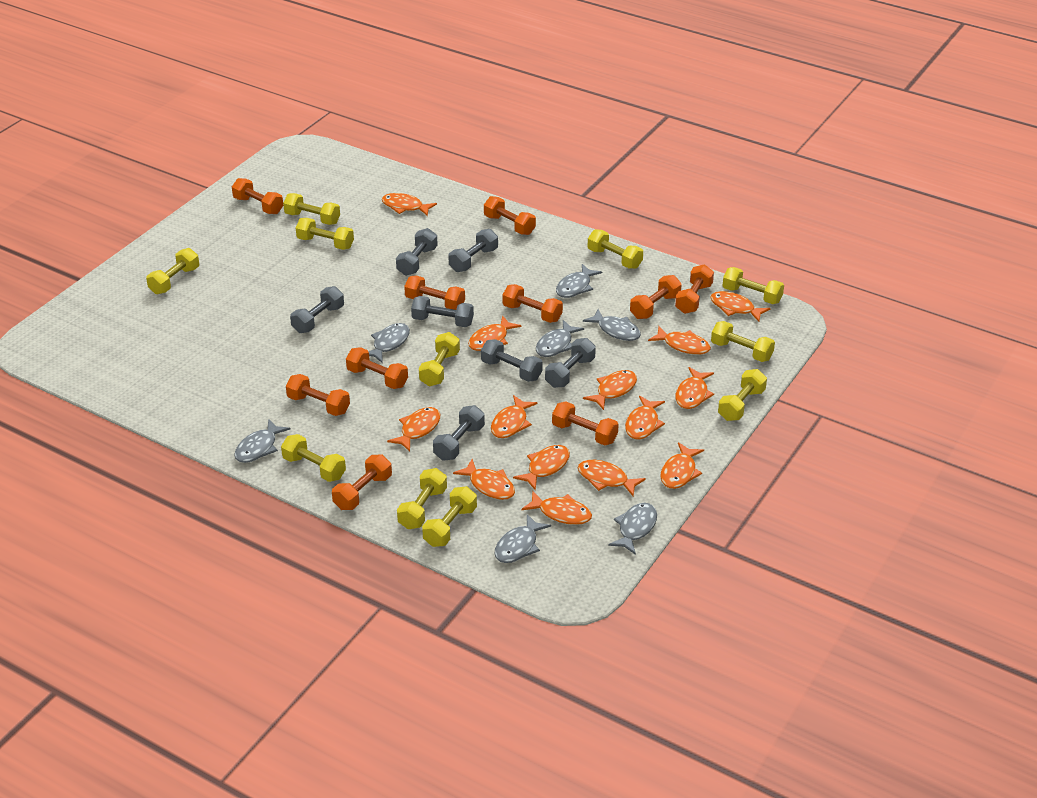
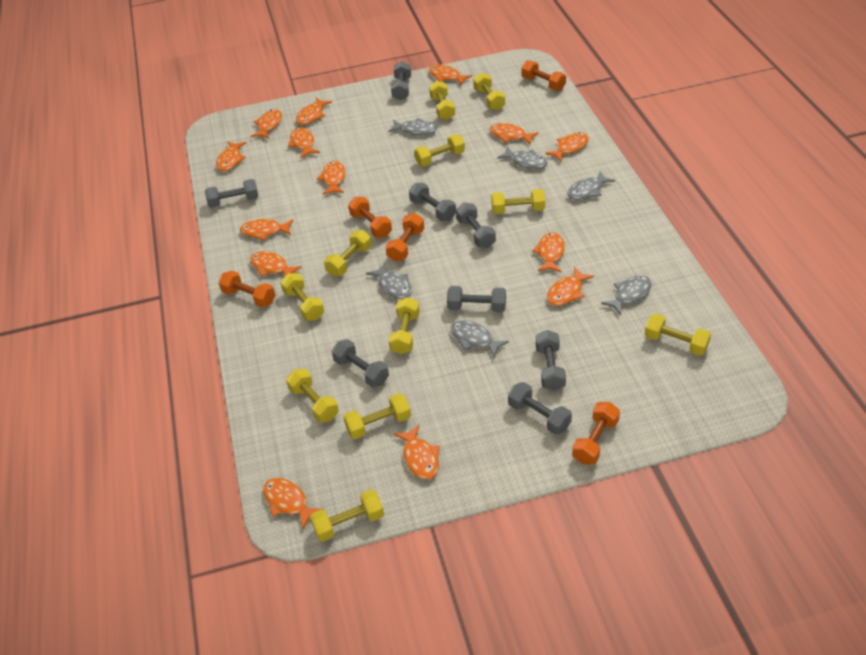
grey dumbbell: [290,286,344,333] [396,228,438,276] [411,296,474,327] [433,405,485,461] [448,229,498,272] [481,339,543,382] [545,338,596,388] = 7 -> [205,179,258,208] [332,339,389,387] [391,61,411,100] [409,183,456,221] [447,286,506,312] [456,202,496,248] [508,382,572,435] [536,330,566,391] = 8
grey fish: [235,419,290,463] [368,323,410,363] [495,514,551,563] [536,320,584,357] [556,264,602,298] [583,309,641,341] [608,503,657,555] = 7 -> [366,263,412,299] [388,118,437,135] [451,320,509,358] [497,147,547,169] [567,171,615,200] [601,275,652,315] = 6
orange dumbbell: [232,178,283,214] [286,374,350,416] [332,454,392,510] [346,347,408,389] [404,275,465,310] [484,196,536,235] [503,284,563,323] [552,401,619,445] [630,275,682,319] [675,265,714,314] = 10 -> [218,271,275,308] [348,197,392,238] [386,213,424,262] [522,60,566,91] [572,402,620,465] = 5

